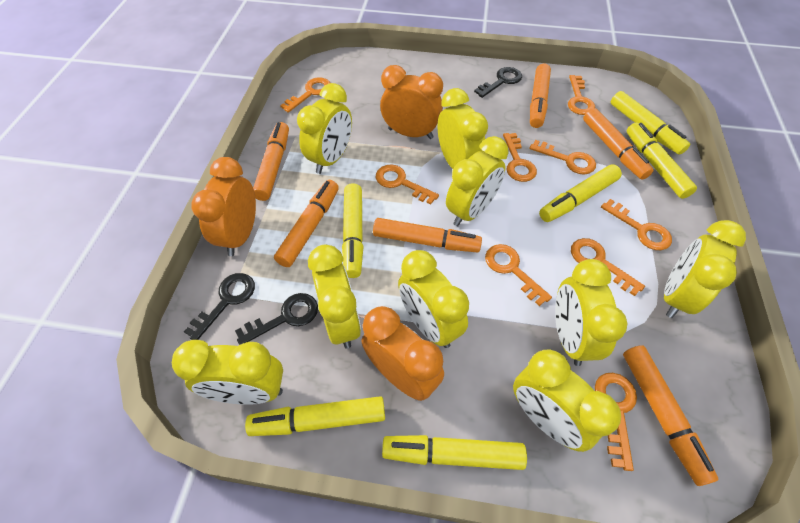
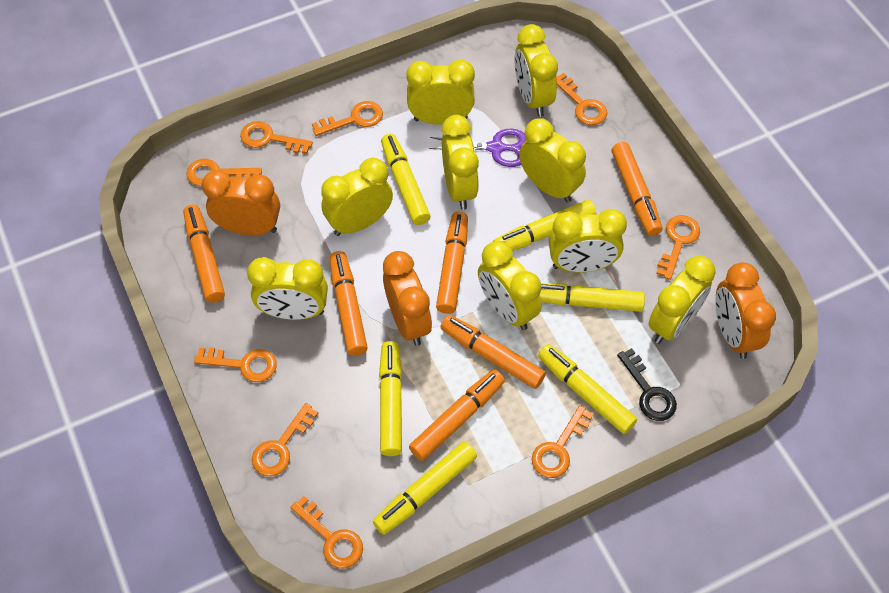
black key: [184,273,255,340] [235,293,318,345] [474,67,522,98] = 3 -> [617,348,677,421] = 1
purple scissors: none = 0 -> [429,128,526,167] = 1

